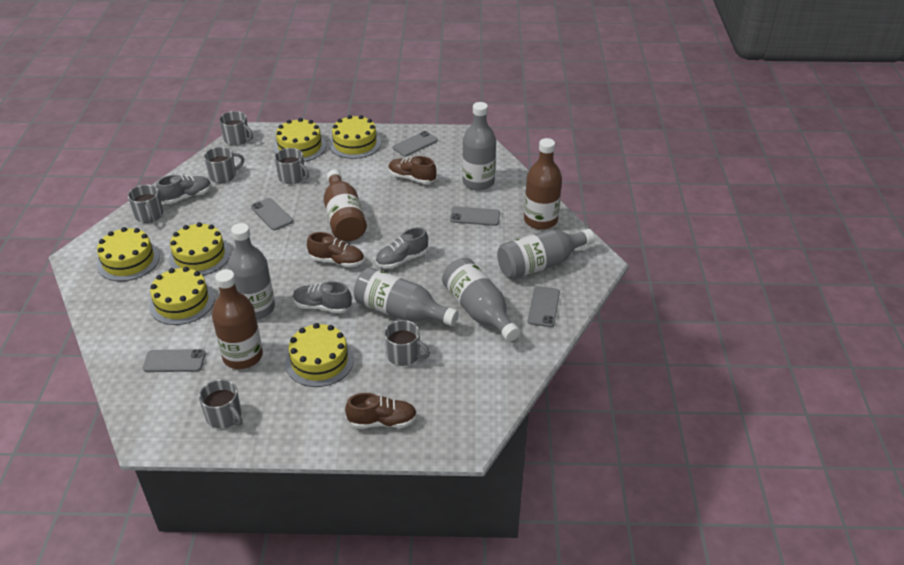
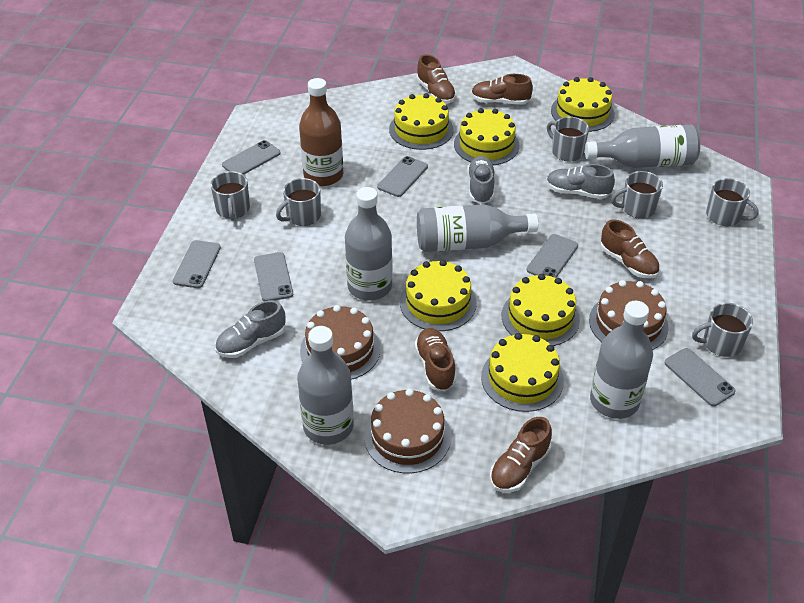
brown bottle: [212,269,263,369] [324,170,367,241] [524,138,562,230] = 3 -> [299,78,343,186] = 1
brown cake: none = 0 -> [300,305,381,380] [364,389,451,473] [589,280,669,350] = 3
brown shoe: [307,232,364,267] [345,393,417,428] [388,156,436,184] = 3 -> [414,328,456,391] [416,54,456,103] [471,74,533,105] [490,417,552,492] [600,219,660,279] = 5
grey phone: [143,349,206,372] [251,198,293,230] [393,131,438,157] [450,206,500,226] [528,286,560,327] = 5 -> [173,240,221,288] [222,140,281,175] [254,252,293,301] [377,156,428,197] [526,234,578,278] [664,348,736,406] = 6

